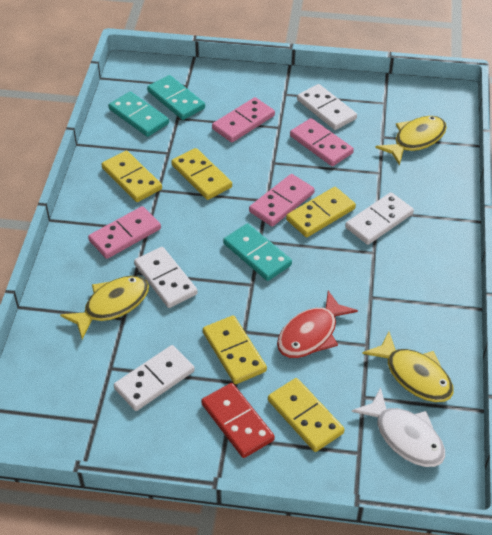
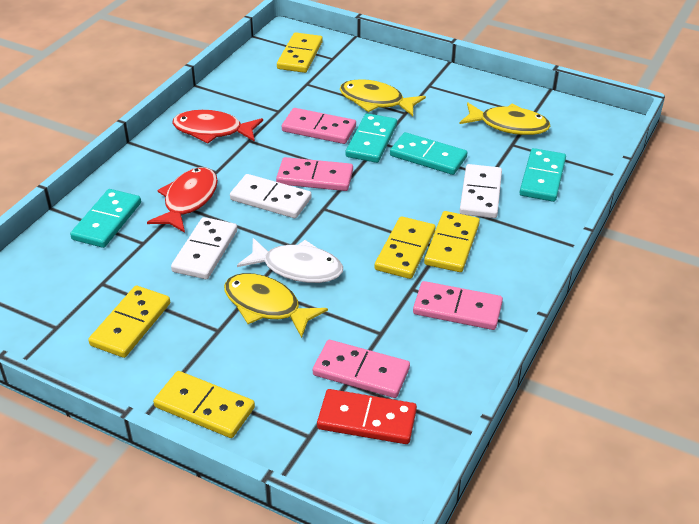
red fish: [277,291,358,358] = 1 -> [147,167,218,233] [173,110,263,144] = 2
turquoise domino: [109,92,169,137] [147,75,205,120] [223,223,292,281] = 3 -> [70,189,141,248] [346,113,397,163] [390,132,467,175] [519,148,566,202] = 4
white domino: [114,345,195,411] [134,247,198,308] [297,84,357,130] [345,192,414,245] = 4 -> [171,217,237,279] [230,174,312,218] [459,164,502,218] = 3

